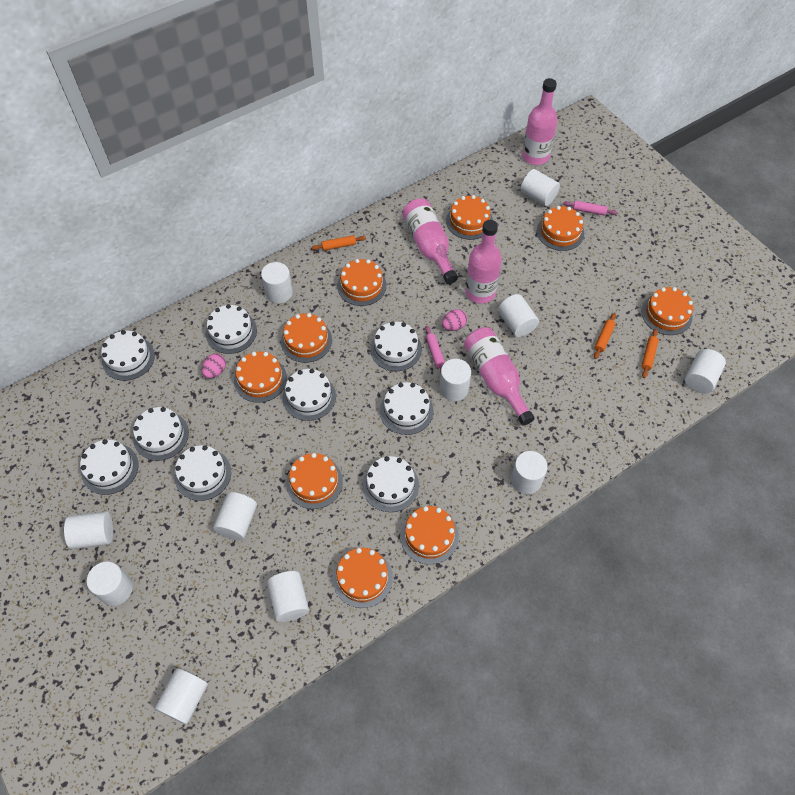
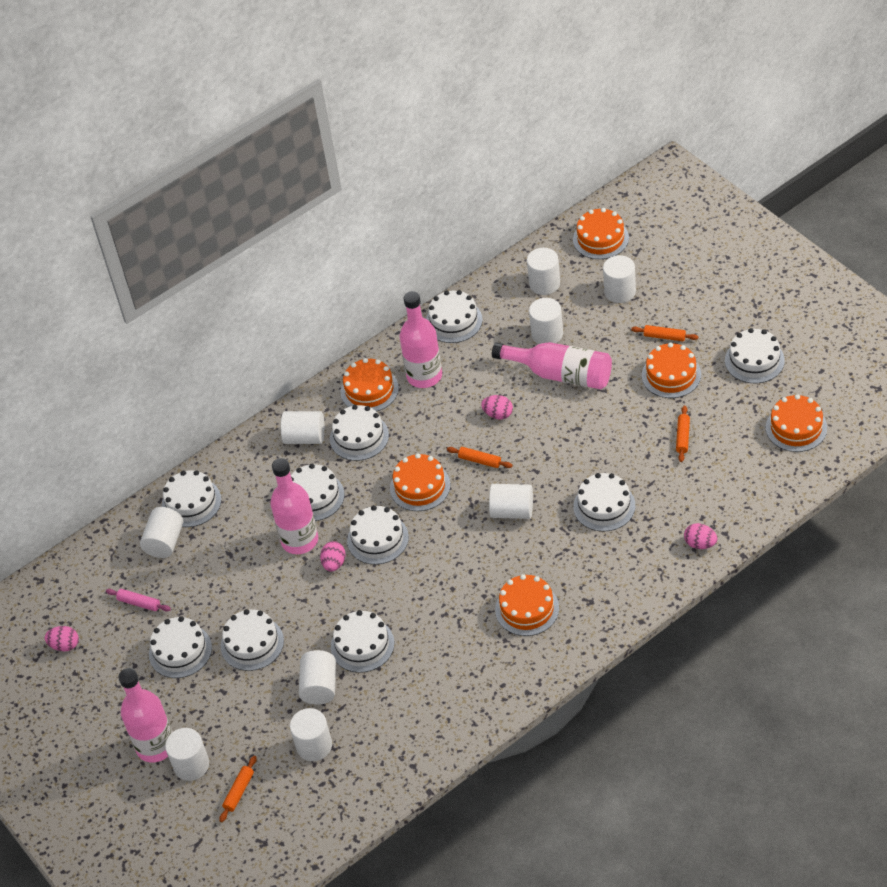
orange cake: [234,351,287,403] [281,313,332,363] [286,453,343,509] [333,548,393,608] [337,259,387,306] [400,506,459,564] [446,195,493,240] [537,206,584,251] [641,287,693,335] = 9 -> [341,358,399,412] [390,453,450,511] [495,574,559,636] [573,208,629,259] [642,343,701,398] [766,394,827,452] = 6
orange rolling pin: [311,235,366,251] [594,313,616,359] [641,329,659,378] = 3 -> [219,756,257,822] [447,447,513,468] [631,325,698,341] [676,406,690,462] = 4
pink egg: [202,353,226,378] [442,309,467,331] = 2 -> [45,626,79,651] [320,541,346,571] [481,395,513,419] [684,523,717,549] = 4
pink rolling pin: [425,326,445,373] [563,201,618,216] = 2 -> [106,589,171,611] = 1
white cake: [80,439,138,495] [101,330,155,381] [133,407,189,461] [174,445,231,501] [206,304,257,354] [283,369,336,421] [362,456,419,512] [370,321,422,371] [380,382,434,435] = 9 -> [149,616,212,678] [162,470,221,527] [221,609,284,671] [291,464,345,521] [330,405,389,461] [331,610,394,673] [347,505,409,565] [426,290,483,343] [573,473,635,532] [725,328,785,383] = 10
white cylinder: [64,511,113,549] [87,561,133,606] [155,668,208,725] [213,492,257,540] [261,262,293,303] [267,571,309,622] [440,359,471,401] [498,294,539,337] [511,451,548,494] [521,169,560,206] [685,349,726,394] = 11 -> [140,507,183,558] [165,728,209,781] [281,411,325,444] [290,708,332,761] [299,650,336,705] [489,484,533,519] [527,248,560,295] [529,298,563,344] [603,255,636,303] = 9

